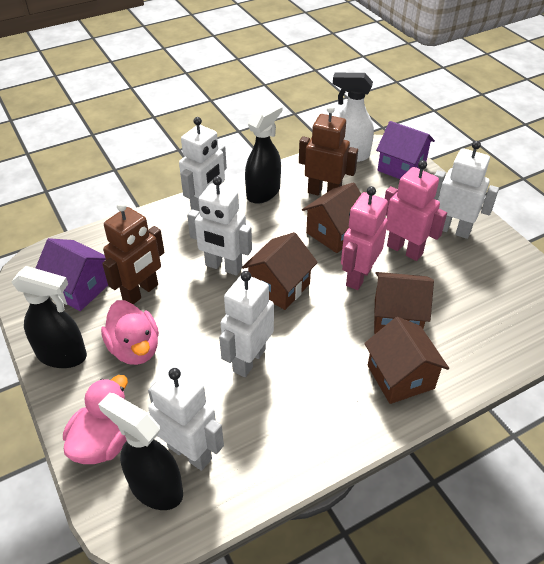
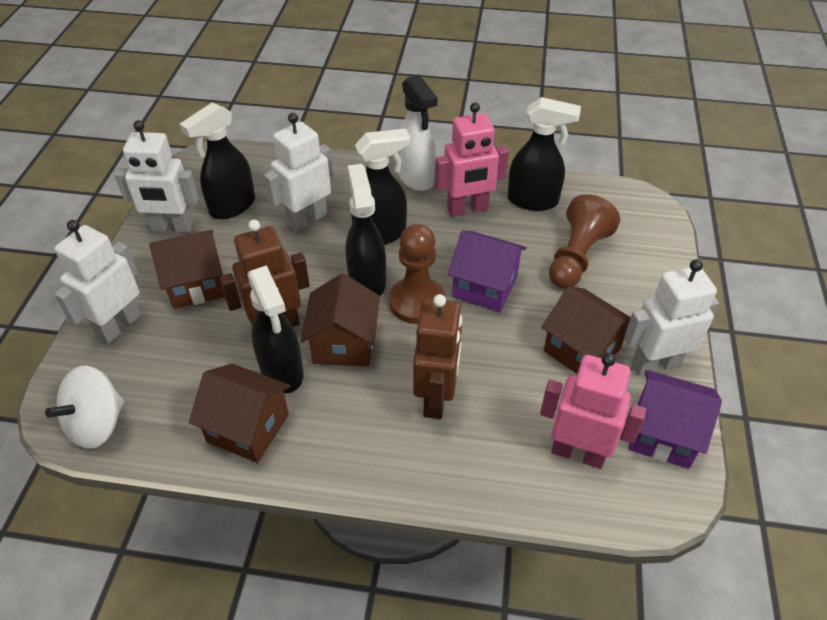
black spray bottle: [12,266,87,368] [98,393,183,510] [245,101,282,204] = 3 -> [180,102,255,219] [247,266,304,393] [346,164,386,296] [351,128,410,245] [508,97,581,211] = 5
brown pawn: none = 0 -> [389,224,445,324] [549,194,620,289] = 2
pink duck: [63,375,128,464] [101,300,159,365] = 2 -> none = 0
white robot: [148,366,224,471] [179,117,227,212] [187,176,252,276] [219,271,274,377] [434,141,499,239] = 5 -> [54,220,141,344] [114,120,199,233] [264,113,333,231] [624,259,719,376] = 4
white spinning top: none = 0 -> [45,366,124,449] = 1

